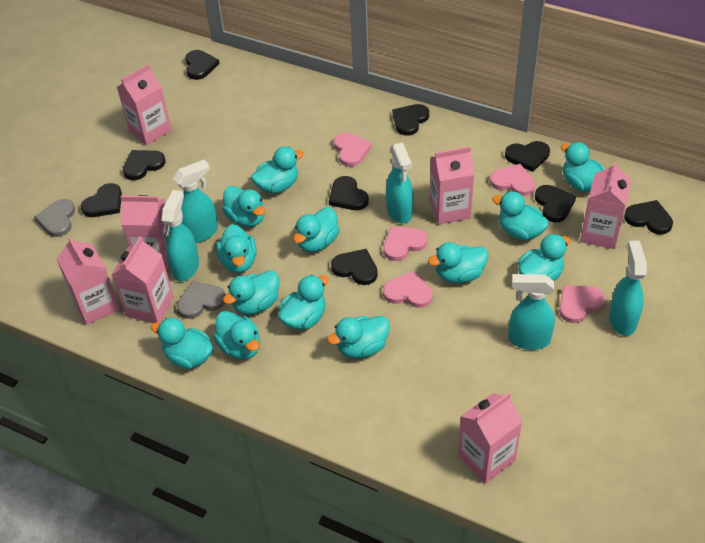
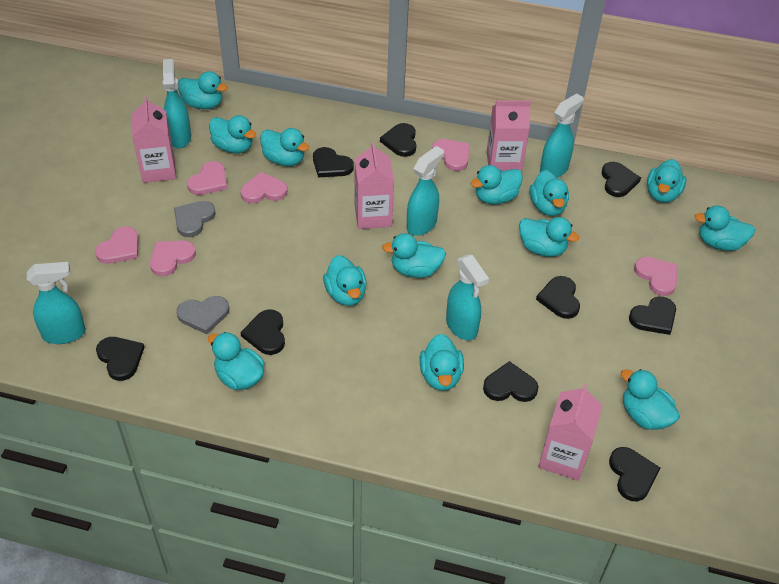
pink carton: [57,236,120,325] [112,236,174,324] [117,64,172,145] [121,195,170,268] [430,146,475,224] [458,393,523,484] [580,161,632,249] = 7 -> [131,96,176,183] [355,142,394,229] [487,100,531,172] [539,384,603,481] = 4
pink heart: [334,133,372,167] [383,226,428,261] [383,271,433,308] [490,164,535,196] [559,285,605,323] = 5 -> [95,227,139,264] [150,241,196,276] [187,161,227,195] [240,172,287,203] [432,139,470,171] [634,257,677,296] = 6

